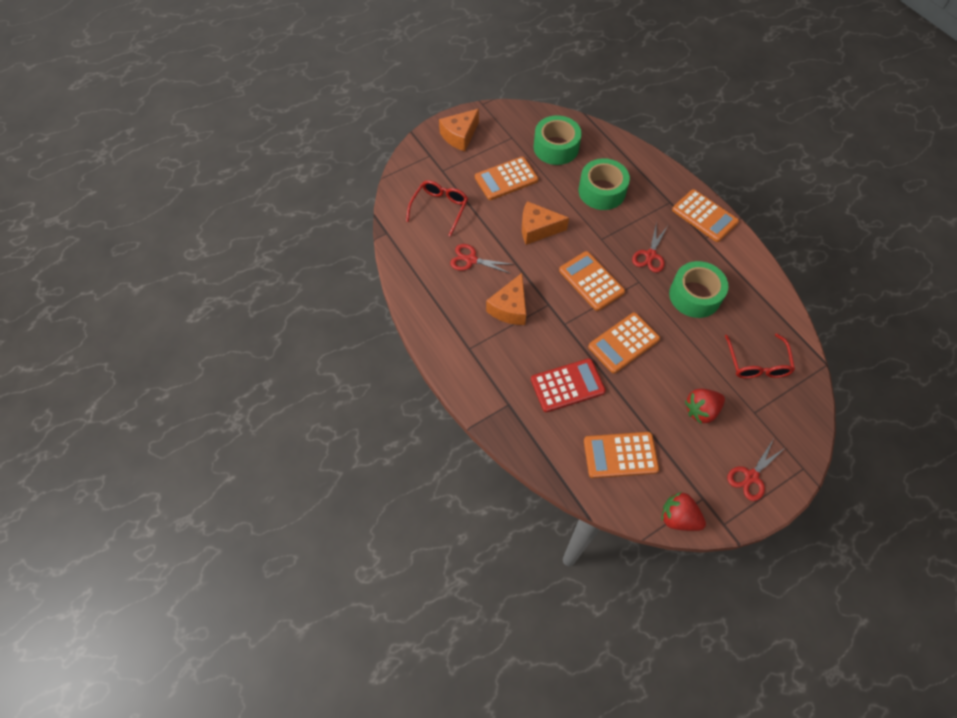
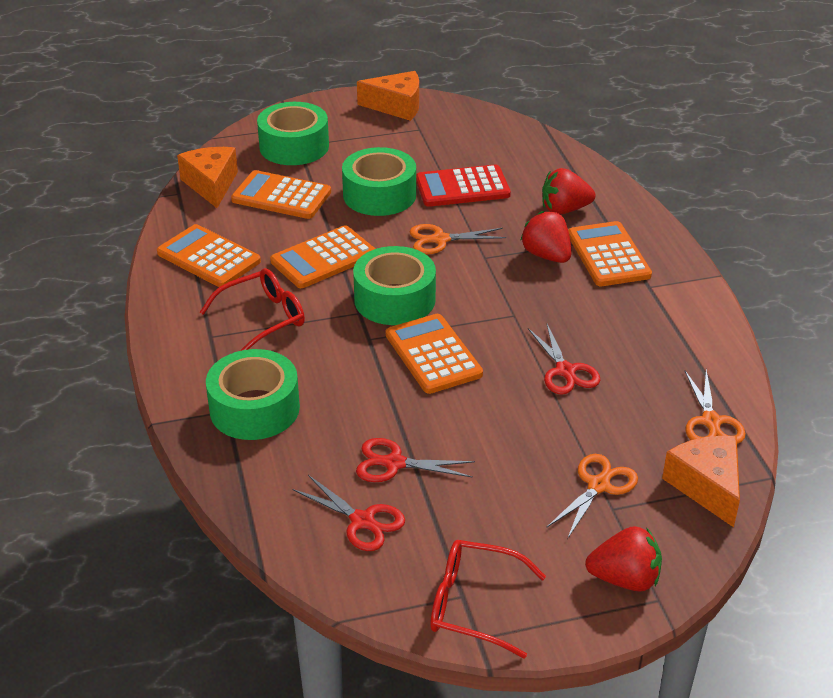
green tape: [533,115,582,165] [579,158,630,210] [669,261,728,318] = 3 -> [206,349,300,440] [257,102,329,165] [342,147,416,216] [353,246,436,325] = 4
orange scissors: none = 0 -> [409,224,506,254] [546,454,638,539] [685,370,746,444] = 3
red strawberry: [662,492,706,531] [685,389,725,424] = 2 -> [521,211,571,263] [542,168,595,215] [585,526,662,592] = 3

